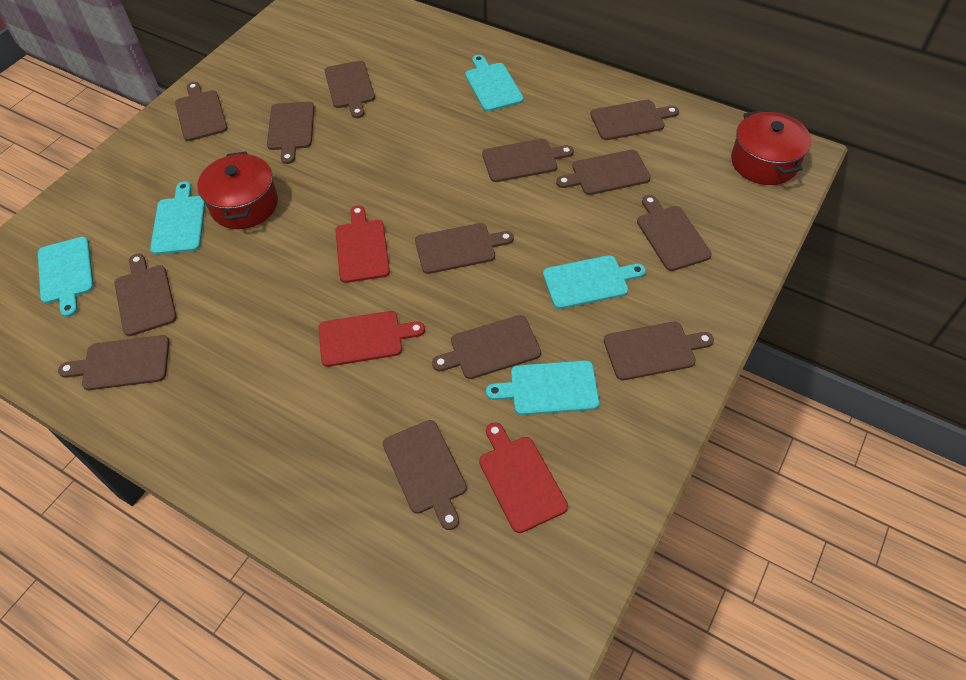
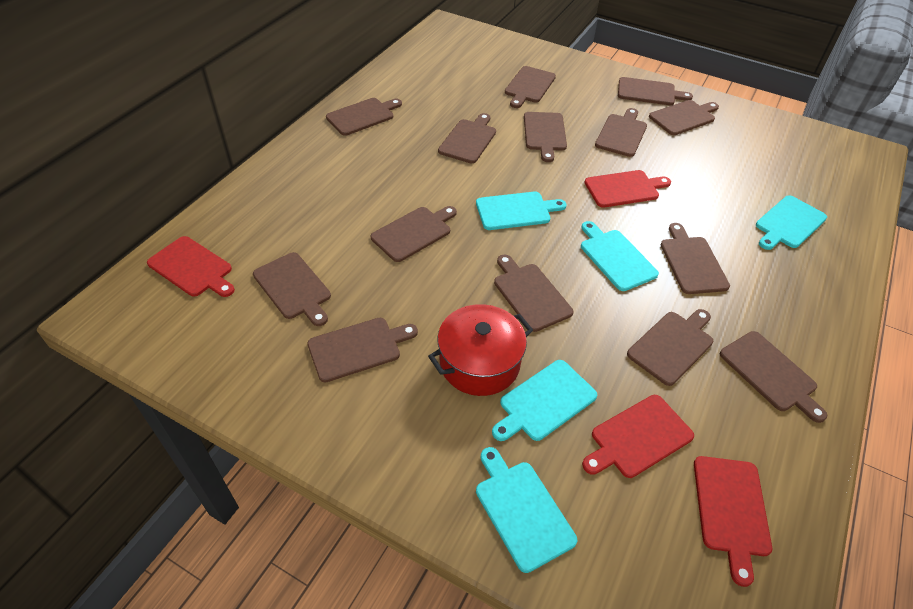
brown cutting board: [58,335,169,390] [114,254,177,336] [175,82,227,141] [267,102,314,164] [325,61,375,118] [383,420,467,530] [415,223,514,274] [432,315,541,379] [482,139,574,182] [556,150,651,195] [590,100,679,140] [604,322,714,380] [637,195,712,271] = 13 -> [253,252,331,326] [307,318,418,382] [326,98,402,136] [371,206,457,262] [438,113,496,163] [494,254,573,332] [505,66,556,108] [524,112,567,162] [595,108,647,157] [618,77,693,105] [627,309,713,386] [649,100,719,135] [661,223,730,294] [720,331,827,423] = 14
red cutting board: [319,311,425,367] [335,205,390,283] [479,422,568,533] = 3 -> [147,236,235,297] [582,395,694,478] [584,170,671,208] [694,456,772,587] = 4
red pot: [197,152,278,229] [731,110,811,185] = 2 -> [428,304,533,396] = 1

